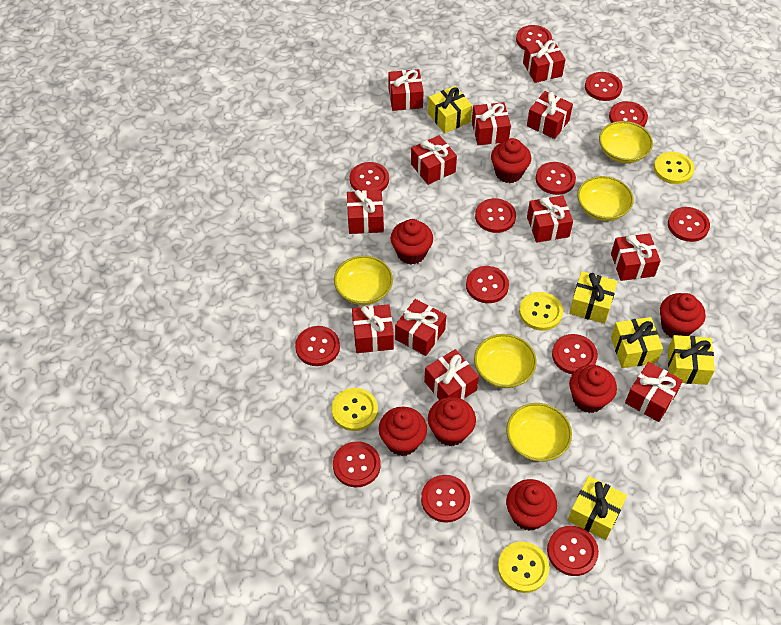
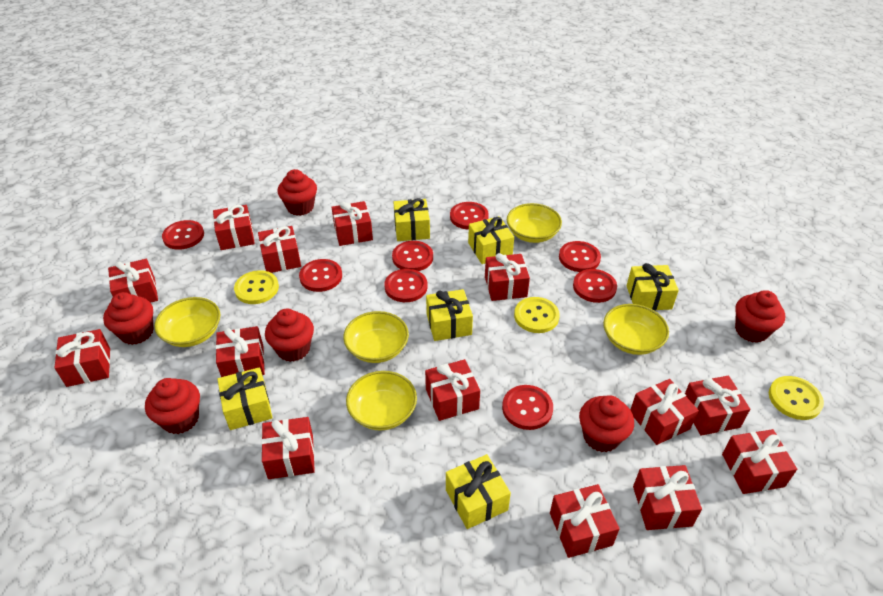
red button: [295,326,340,366] [333,441,381,487] [350,162,389,191] [421,475,470,523] [466,266,509,303] [475,198,516,233] [516,25,552,50] [536,162,576,195] [547,526,599,576] [552,334,598,374] [585,72,623,101] [609,101,648,127] [668,207,710,242] = 13 -> [162,220,204,250] [299,259,342,292] [384,269,427,302] [392,241,433,271] [450,202,489,230] [502,385,553,430] [559,241,601,272] [573,269,617,303] = 8
red cupcake: [379,407,427,456] [391,219,433,264] [428,397,476,446] [491,138,531,183] [506,479,557,531] [569,365,617,413] [660,293,706,338] = 7 -> [103,292,153,345] [145,378,200,434] [265,309,314,362] [277,169,317,216] [579,395,634,452] [735,290,785,343] = 6
red gift: [347,190,384,234] [352,304,394,353] [389,69,424,111] [395,299,446,356] [411,135,457,185] [424,349,479,400] [472,102,511,145] [523,39,566,83] [527,91,573,139] [527,195,573,243] [611,233,661,281] [625,362,683,422] = 12 -> [54,329,110,387] [108,259,158,303] [213,205,255,250] [216,326,265,377] [258,226,301,273] [261,417,315,479] [331,201,373,246] [425,359,480,421] [485,253,530,301] [550,484,619,558] [630,379,699,445] [633,465,702,530] [685,376,750,436] [722,429,797,494] = 14
yellow button: [332,388,378,431] [498,542,549,593] [519,292,563,331] [654,152,694,184] = 4 -> [234,270,279,304] [514,297,560,333] [769,376,824,420] = 3
yellow gift: [428,86,472,133] [568,476,627,540] [569,271,617,324] [611,317,663,368] [667,335,715,385] = 5 -> [218,367,273,430] [394,198,430,241] [426,289,473,341] [446,454,511,529] [468,216,514,264] [626,263,679,311] = 6

